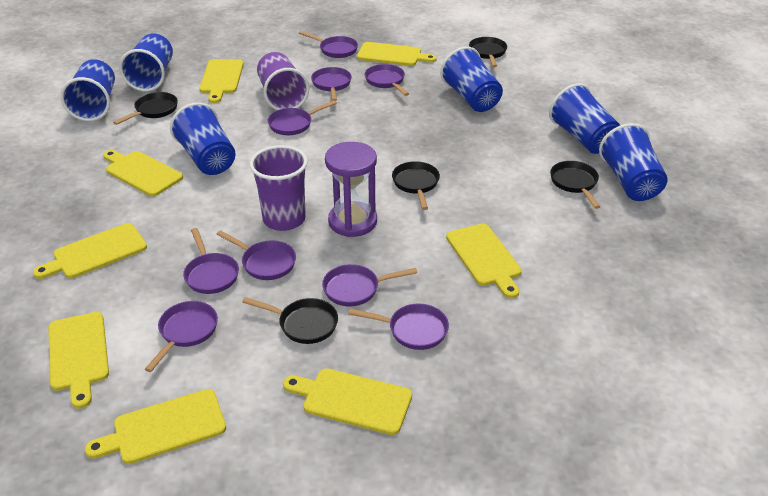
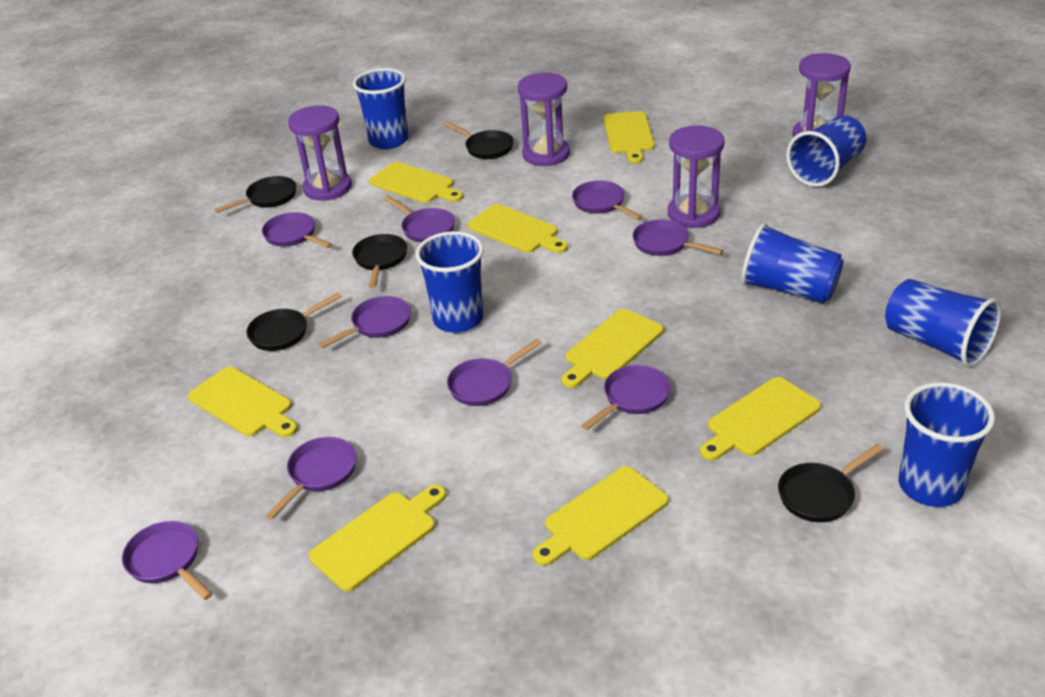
purple cup: [249,145,308,231] [257,52,309,110] = 2 -> none = 0
purple hourglass: [325,142,377,237] = 1 -> [288,105,352,201] [518,73,570,166] [668,125,725,228] [792,53,851,137] = 4

